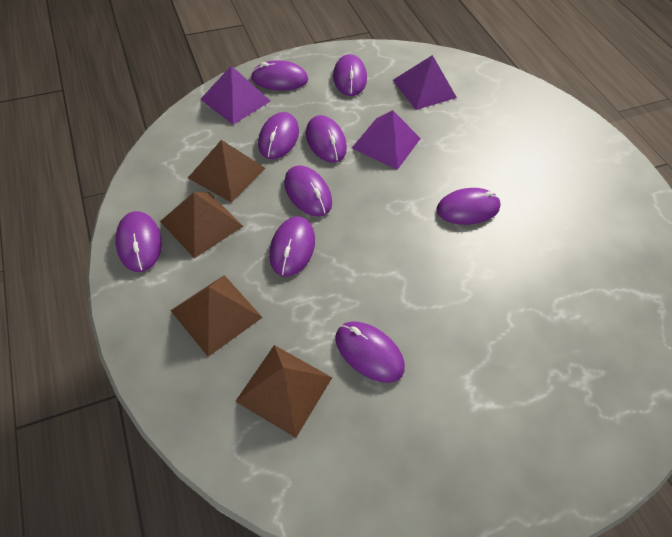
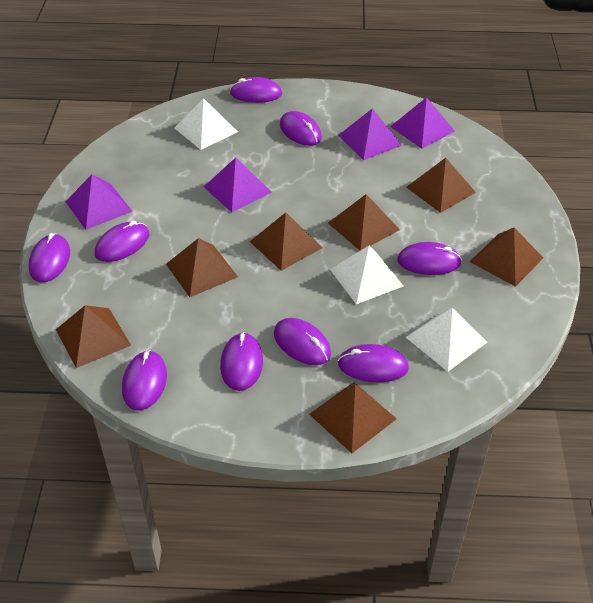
brown pyramid: [160,192,243,259] [170,275,263,357] [188,140,265,203] [235,345,332,438] = 4 -> [56,305,131,368] [166,238,238,297] [250,212,323,271] [309,382,397,453] [328,194,400,251] [406,158,476,213] [470,228,543,287] = 7
purple pyramid: [200,66,270,125] [352,110,421,170] [393,55,457,110] = 3 -> [65,174,132,230] [204,157,272,212] [338,109,402,160] [390,97,455,149] = 4
white pyramid: none = 0 -> [175,98,238,150] [330,246,403,304] [405,308,487,372] = 3

